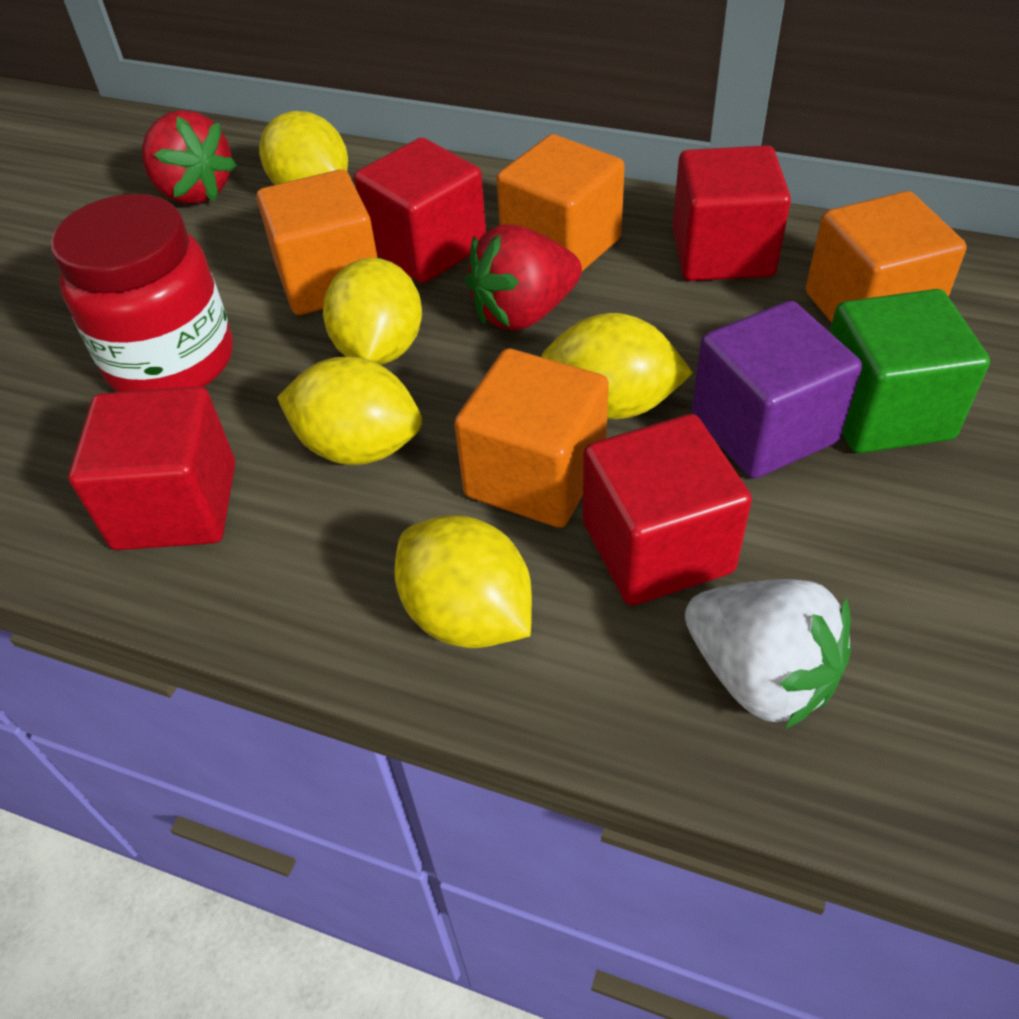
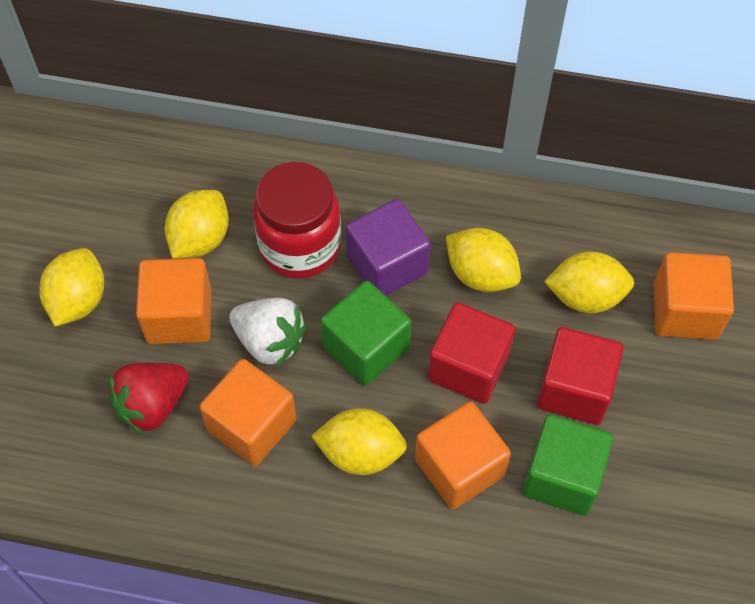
green cube: [830,289,990,453] = 1 -> [321,281,411,386] [523,414,613,516] = 2
red cube: [68,386,235,550] [354,138,486,284] [583,414,752,606] [672,145,791,281] = 4 -> [428,302,515,404] [537,327,623,425] = 2
red strawberry: [142,110,237,204] [465,224,582,331] = 2 -> [109,363,189,435] = 1

